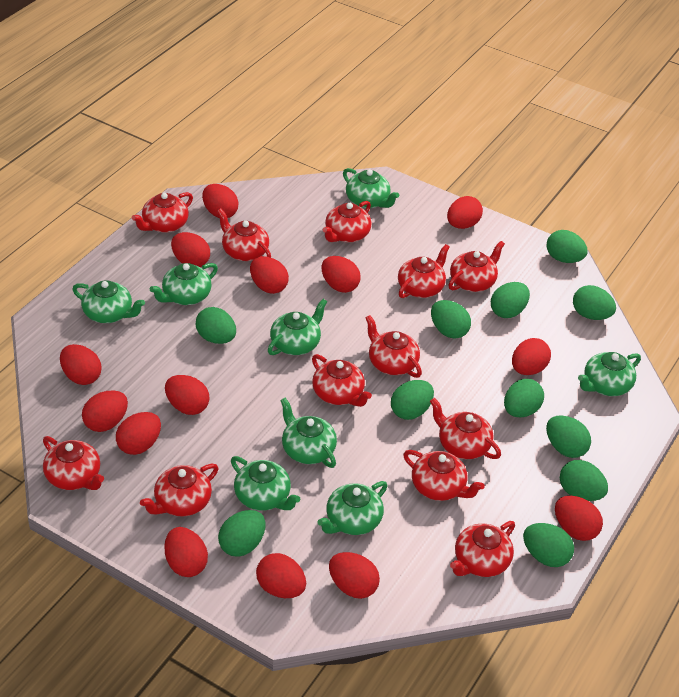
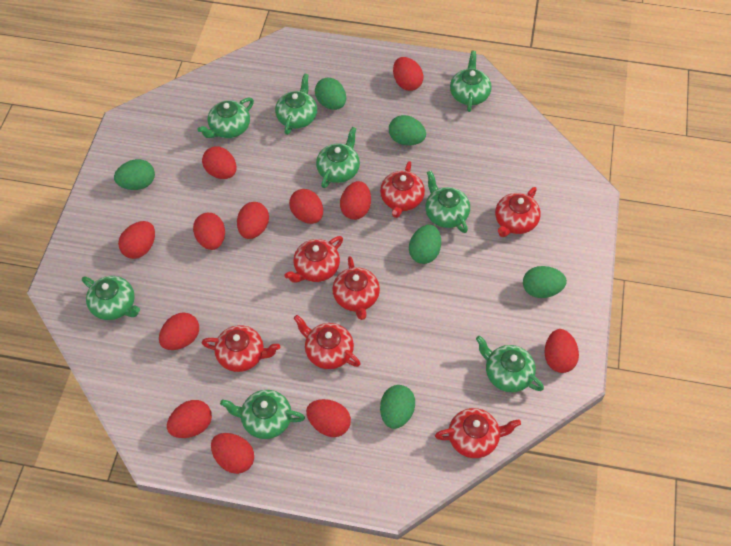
green egg: [196,307,236,344] [218,510,265,557] [391,380,434,420] [431,300,471,339] [491,282,530,318] [504,379,544,418] [523,523,574,567] [546,415,591,458] [547,230,588,263] [560,460,608,501] [573,285,616,320] = 11 -> [114,159,155,190] [315,78,346,110] [380,385,415,429] [389,115,426,146] [409,225,441,264] [523,266,567,298] = 6
red egg: [60,344,102,385] [82,390,128,432] [116,412,161,455] [165,375,210,415] [165,527,208,577] [171,232,210,267] [202,184,239,218] [250,256,289,294] [256,553,306,598] [321,256,361,293] [329,552,380,599] [447,196,483,229] [512,338,551,375] [555,496,603,541] = 14 -> [118,221,155,259] [159,312,199,350] [167,400,212,438] [193,213,225,250] [202,146,237,179] [211,433,254,474] [237,202,269,239] [289,189,323,224] [306,399,351,437] [340,181,371,220] [393,57,423,91] [544,329,579,373] = 12
red teapot: [43,436,104,490] [132,192,193,233] [140,464,218,517] [217,208,271,261] [312,354,372,407] [323,201,371,242] [365,315,422,378] [398,244,450,298] [403,450,485,501] [430,398,501,459] [448,241,505,292] [450,521,515,577] = 12 -> [202,325,280,372] [284,236,343,283] [293,315,360,369] [332,256,380,320] [380,161,425,218] [435,408,521,458] [495,187,541,237] = 7

